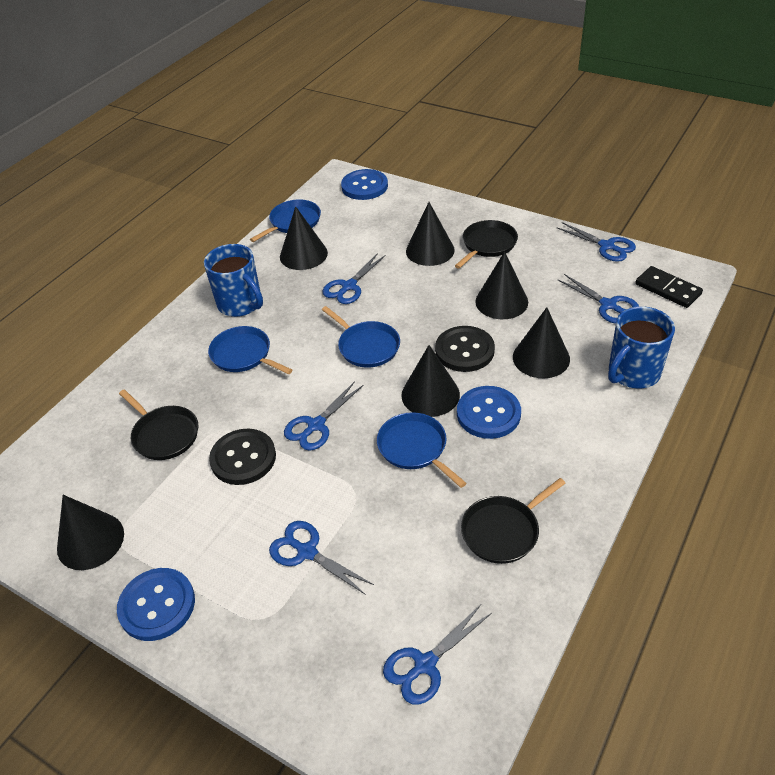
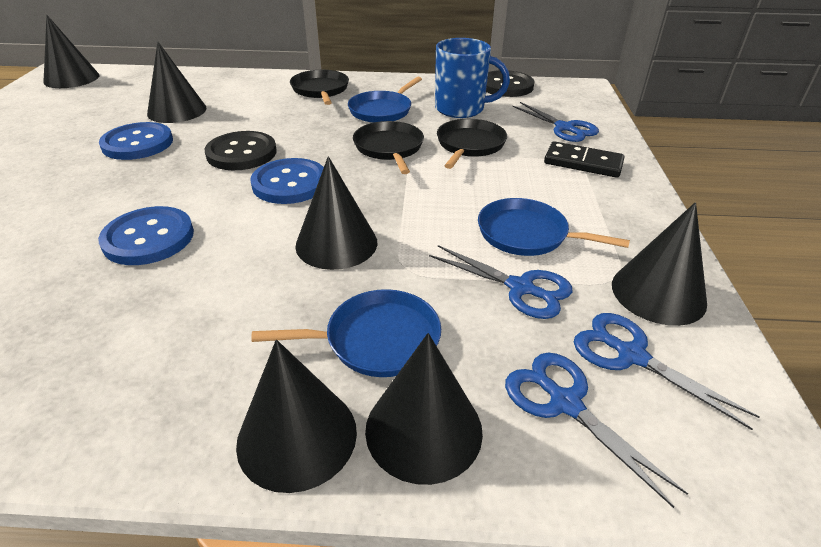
blue mug: [204,244,263,317] [608,306,675,389] = 2 -> [435,38,510,118] = 1
blue pan: [208,326,292,375] [250,199,321,242] [322,306,400,368] [377,412,467,488] = 4 -> [251,289,441,377] [348,77,422,123] [478,198,630,256] = 3
blue scissors: [269,521,374,595] [284,381,363,451] [322,253,386,304] [383,605,492,705] [556,222,636,262] [558,274,639,324] = 6 -> [429,245,572,319] [505,353,688,508] [512,102,599,142] [574,313,760,430] = 4

